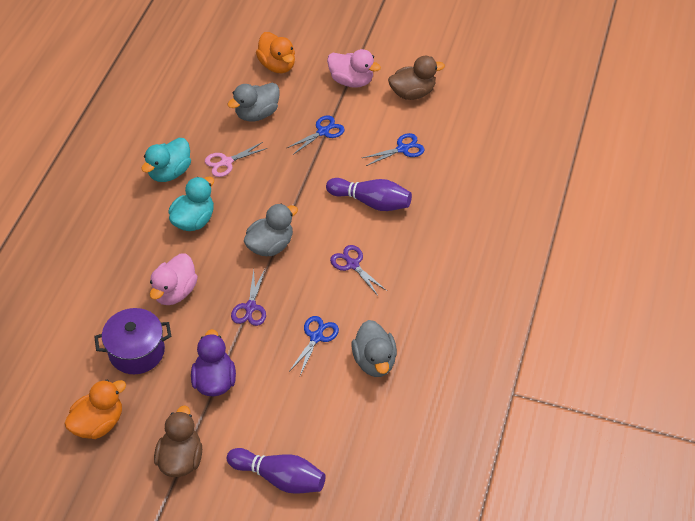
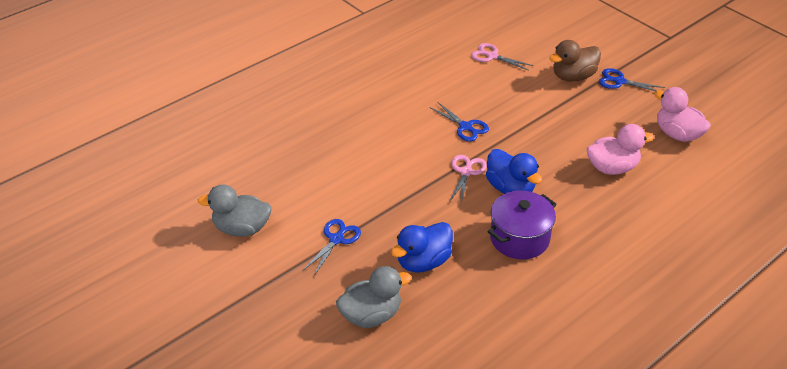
blue duck: none = 0 -> [391,222,453,273] [486,149,542,194] = 2
brown duck: [154,406,202,477] [388,56,445,100] = 2 -> [549,40,601,82] = 1
grey duck: [227,83,280,122] [244,203,298,256] [351,320,397,377] = 3 -> [198,185,272,237] [336,266,412,328] = 2
orange duck: [64,380,126,439] [256,32,295,73] = 2 -> none = 0
pink scissors: [205,142,268,177] = 1 -> [449,155,487,203] [471,43,533,71] = 2
purple bowling pin: [227,448,326,494] [326,178,412,211] = 2 -> none = 0
purple duck: [191,329,236,396] = 1 -> none = 0
purple scissors: [231,270,266,326] [330,245,387,296] = 2 -> none = 0
turquoise duck: [141,138,191,182] [168,177,214,231] = 2 -> none = 0

